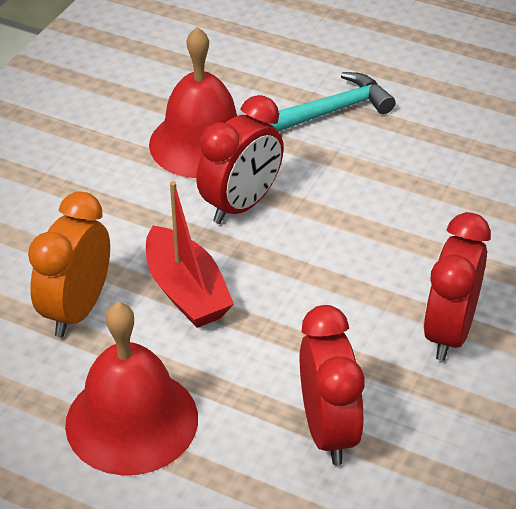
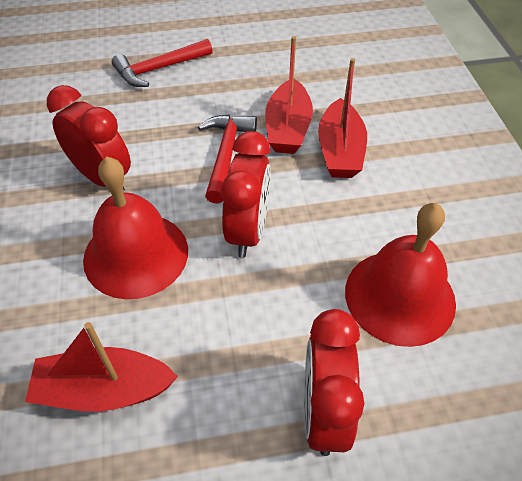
orange clock: [28,191,110,337] = 1 -> none = 0
red boat: [146,181,234,328] = 1 -> [25,322,178,412] [265,36,313,154] [318,58,367,178] = 3
red hammer: none = 0 -> [112,39,213,87] [198,114,257,203] = 2
turquoise hammer: [269,72,395,132] = 1 -> none = 0

